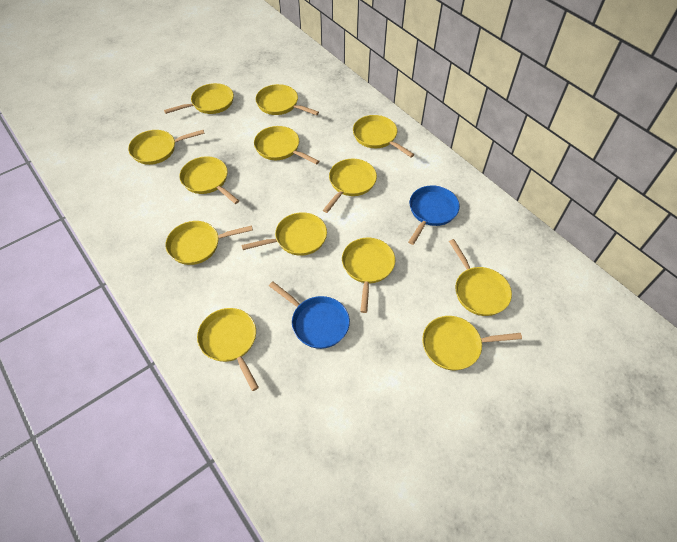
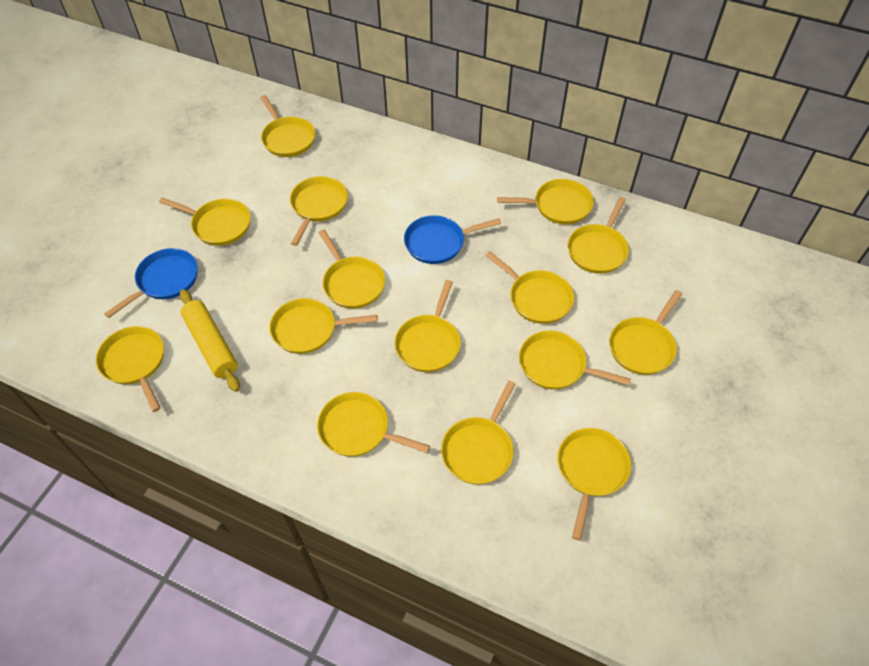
yellow pan: [128,130,205,165] [164,83,234,114] [165,221,253,265] [179,156,239,204] [197,308,259,391] [241,212,327,256] [254,126,319,165] [255,84,319,115] [323,158,377,213] [342,238,395,313] [353,115,415,157] [422,316,522,370] [449,239,512,316] = 13 -> [96,326,164,412] [159,197,251,246] [260,95,315,157] [269,298,378,354] [290,176,348,246] [317,392,430,457] [318,230,385,309] [394,280,461,372] [441,381,516,485] [485,251,574,324] [497,179,594,224] [519,331,631,389] [557,428,631,541] [568,197,629,274] [609,290,682,375] = 15
yellow rolling pin: none = 0 -> [180,289,240,392] = 1

